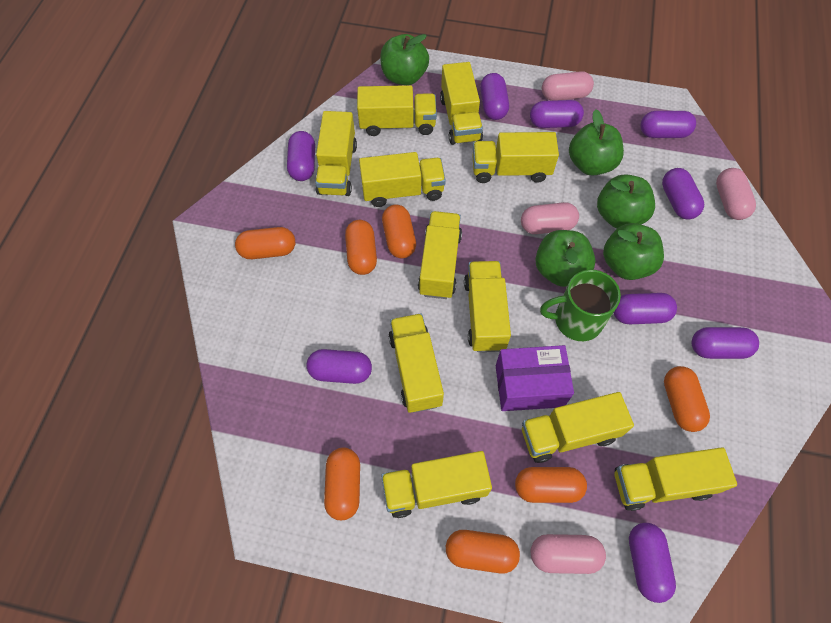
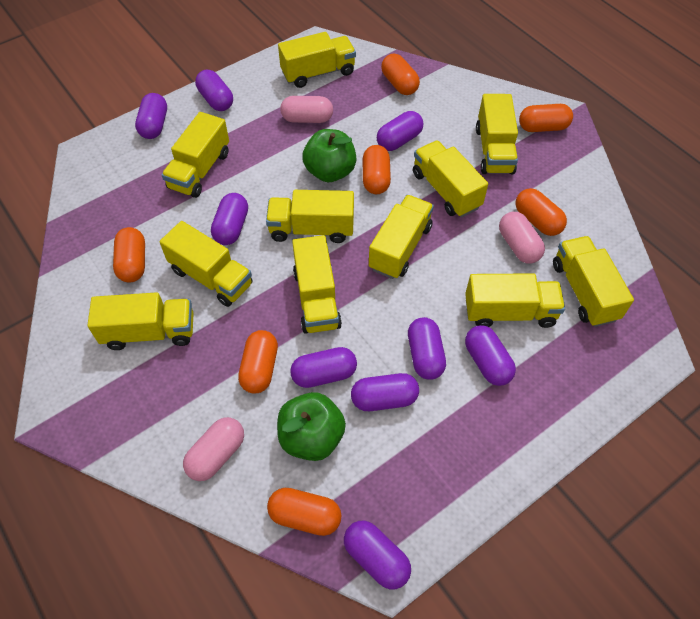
green apple: [380,34,429,85] [535,230,596,287] [569,109,624,176] [597,174,655,228] [603,223,664,280] = 5 -> [277,392,346,461] [302,129,356,182] = 2
green mug: [540,270,621,341] = 1 -> none = 0
pink capsule: [521,202,579,234] [531,534,606,574] [542,71,594,101] [716,168,756,220] = 4 -> [183,417,244,481] [280,96,333,123] [499,212,545,264] = 3
purple box: [496,345,574,411] = 1 -> none = 0

